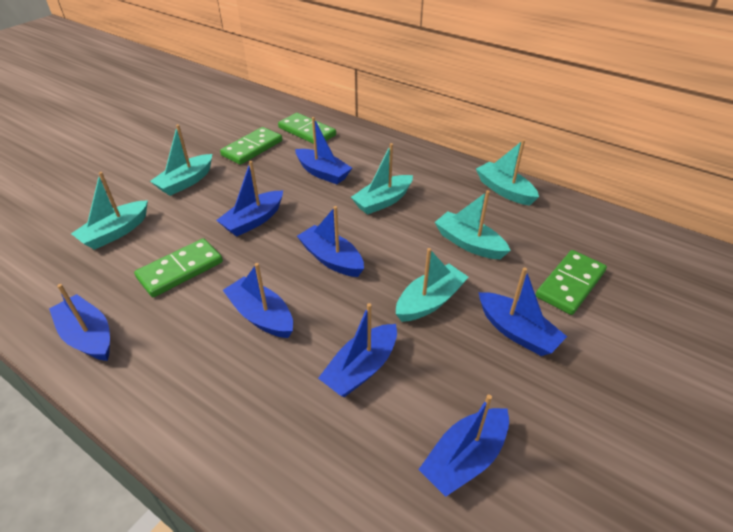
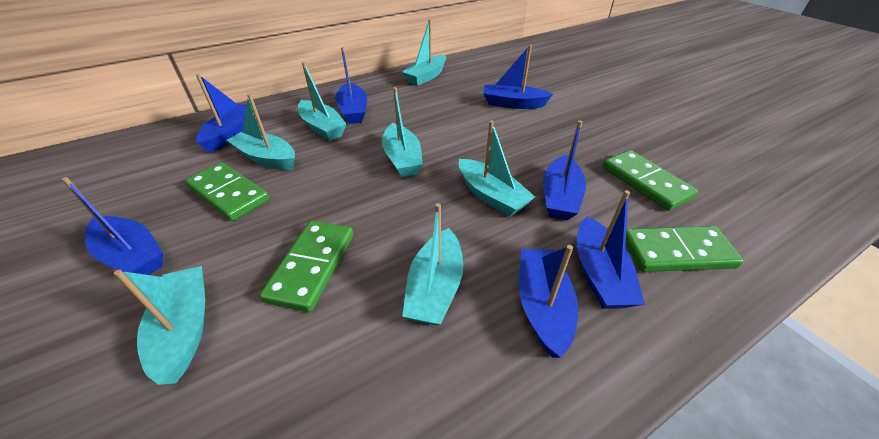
blue boat: [49,284,110,361] [216,161,283,237] [223,263,293,338] [295,117,352,184] [297,206,364,277] [318,303,397,397] [418,394,509,497] [478,267,567,356] = 8 -> [62,177,163,275] [196,74,246,153] [335,47,367,124] [483,45,553,109] [519,245,578,358] [543,121,586,221] [577,190,645,309] = 7
turquoise boat: [71,172,148,250] [150,124,212,196] [351,143,413,215] [396,248,469,322] [435,190,511,259] [476,139,539,206] = 6 -> [114,266,205,385] [227,94,295,170] [298,62,347,141] [382,87,423,177] [402,19,446,86] [402,203,464,325] [459,121,535,216] = 7

